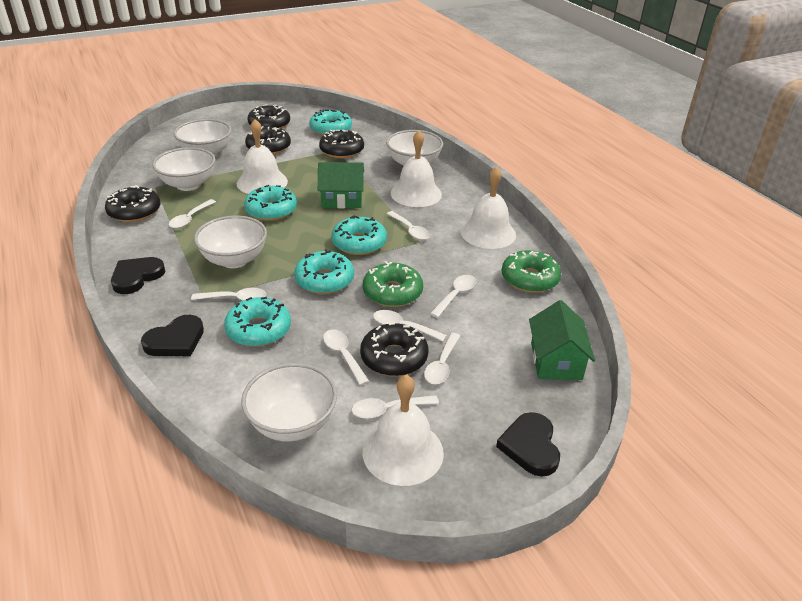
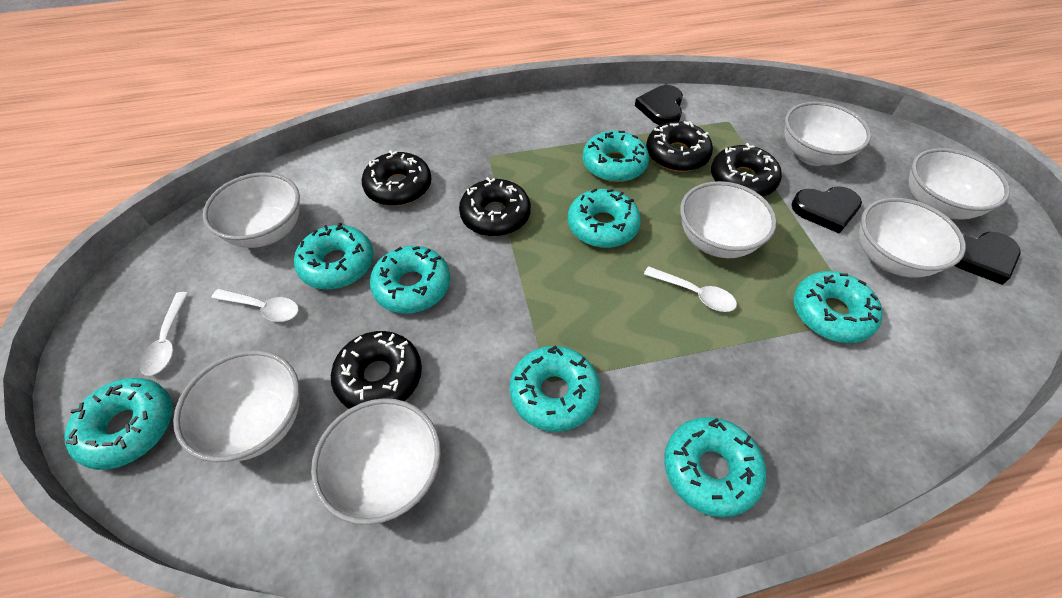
green donut: [363,261,423,307] [502,250,561,293] = 2 -> none = 0
green house: [318,162,364,208] [529,300,595,380] = 2 -> none = 0
turquoise donut: [224,297,291,347] [244,185,297,221] [294,249,354,294] [309,110,352,136] [331,215,387,255] = 5 -> [65,378,173,470] [294,223,374,289] [370,246,450,314] [510,345,600,432] [568,189,641,248] [582,131,649,182] [664,417,767,517] [794,271,883,343] = 8
white bell: [237,119,288,194] [363,375,444,486] [391,130,442,207] [461,166,516,249] = 4 -> none = 0
white bowl: [152,147,215,191] [174,119,232,156] [194,216,267,268] [241,363,337,441] [386,130,443,167] = 5 -> [173,350,300,462] [203,172,300,248] [311,398,441,525] [680,181,776,258] [784,101,871,166] [859,198,966,278] [908,148,1010,219] = 7
white spoon: [169,199,216,229] [191,288,266,301] [323,329,370,386] [352,395,439,419] [373,310,447,341] [387,211,430,240] [424,333,460,384] [430,275,477,318] = 8 -> [139,292,188,376] [212,289,299,322] [644,266,737,312] = 3

